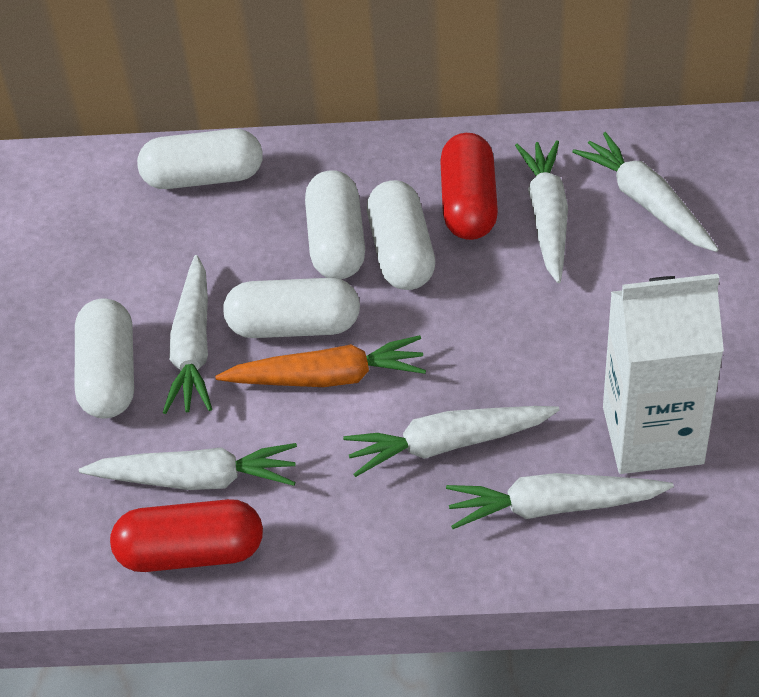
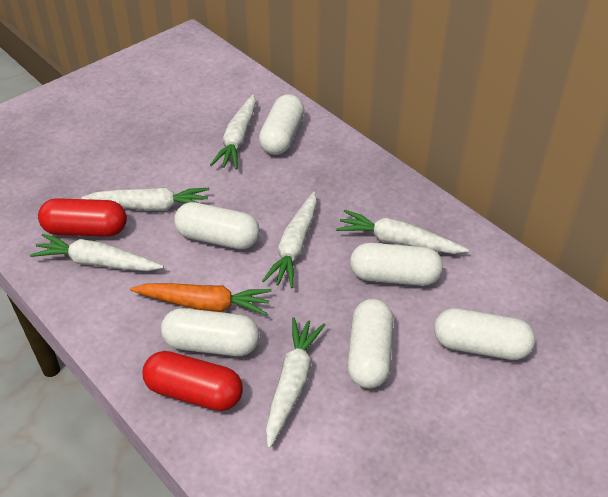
white capsule: [75,298,134,419] [137,129,263,189] [223,278,360,338] [305,170,365,279] [367,180,435,290] = 5 -> [161,308,259,356] [174,202,260,249] [259,94,304,155] [347,299,393,388] [350,243,443,286] [434,308,535,360] = 6
white carton: [603,274,724,474] = 1 -> none = 0

